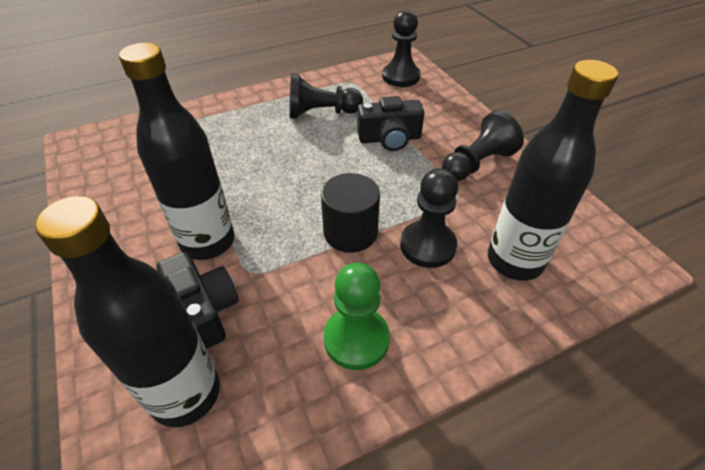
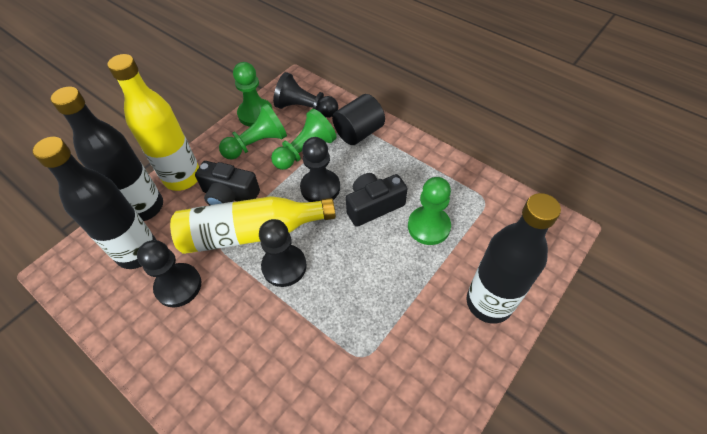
green pawn: [324,263,390,370] = 1 -> [219,103,287,160] [233,62,273,127] [271,109,336,170] [408,177,451,245] = 4
yellow bottle: none = 0 -> [107,54,199,191] [170,196,336,254] = 2

